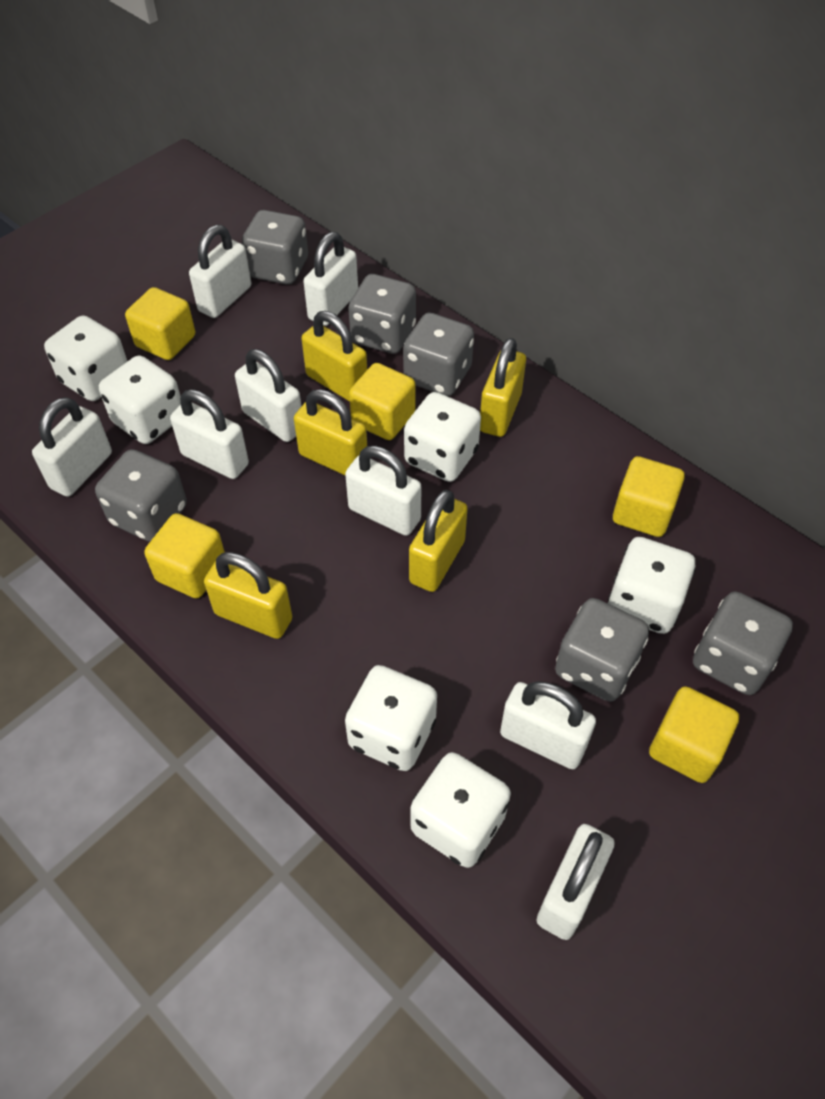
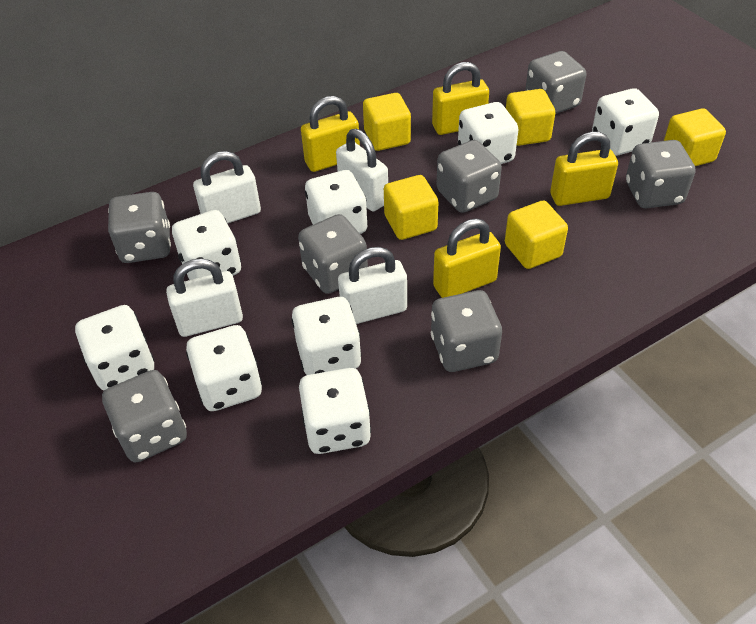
grey dice: [95,449,187,542] [242,210,308,285] [348,274,416,354] [403,313,474,396] [555,598,649,702] [693,591,793,695] = 6 -> [102,370,187,462] [108,192,171,263] [298,214,368,294] [431,290,502,372] [436,140,502,213] [525,51,587,114] [626,140,695,208] = 7
white dice: [44,315,128,401] [99,355,181,444] [345,665,437,771] [404,392,481,482] [410,752,511,868] [608,537,696,634] = 6 -> [75,305,154,391] [172,210,241,280] [186,325,262,411] [291,297,362,375] [299,368,371,454] [305,170,368,234] [458,102,519,164] [592,88,659,156] = 8
white padlock: [32,397,112,497] [170,389,249,479] [189,225,251,318] [235,349,301,442] [303,232,358,326] [345,446,422,536] [500,681,596,769] [536,824,615,940] = 8 -> [166,258,243,337] [193,151,261,223] [336,129,388,211] [338,247,407,324] = 4
yellow padlock: [204,552,292,639] [294,389,367,475] [301,311,367,402] [409,490,468,592] [480,338,526,437] = 5 -> [301,96,360,172] [432,62,489,135] [433,219,501,298] [550,132,618,206] = 4

